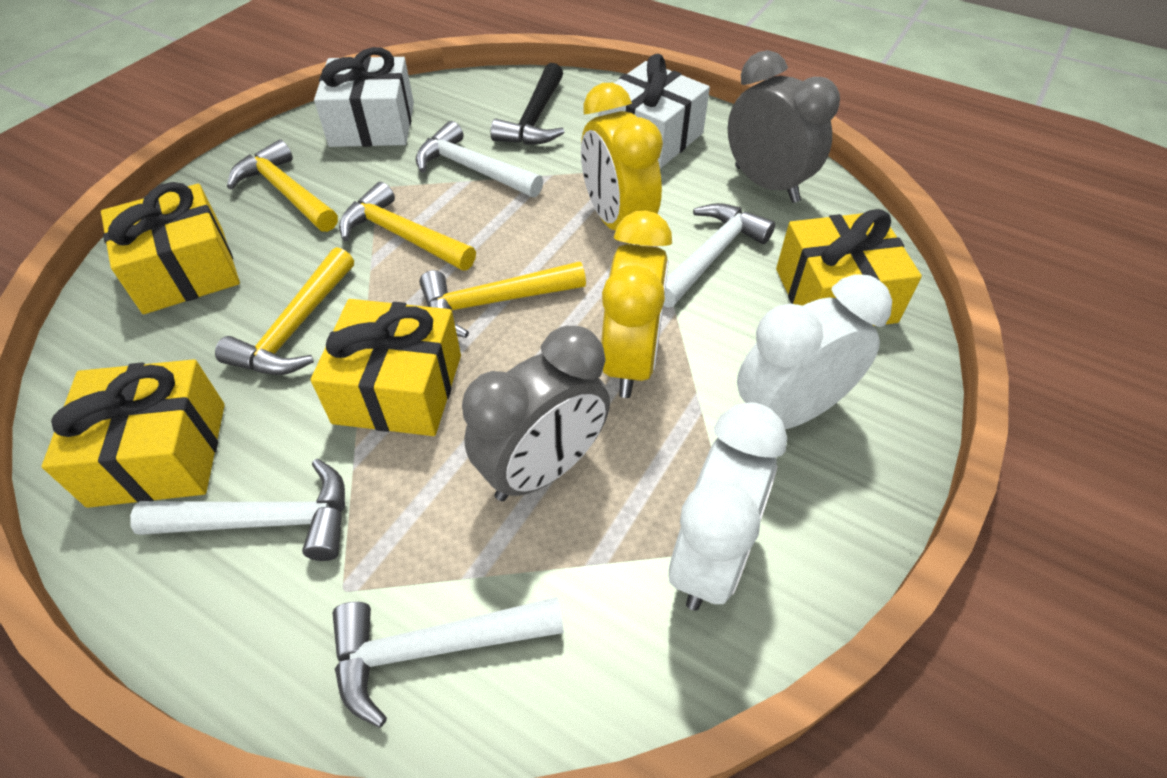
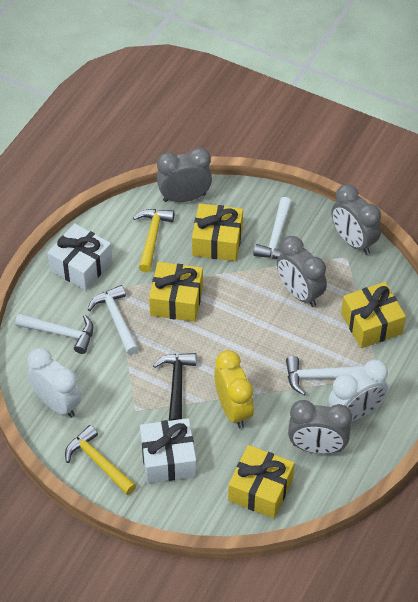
grey clock: [462,326,610,501] [728,50,840,203] = 2 -> [157,147,212,202] [277,236,327,307] [288,400,352,454] [332,184,381,255] = 4
yellow clock: [581,83,663,245] [601,210,672,398] = 2 -> [214,350,254,428] = 1
yellow hammer: [215,247,354,375] [227,139,338,232] [339,182,476,271] [419,261,586,338] = 4 -> [65,425,136,495] [133,209,175,272] = 2

